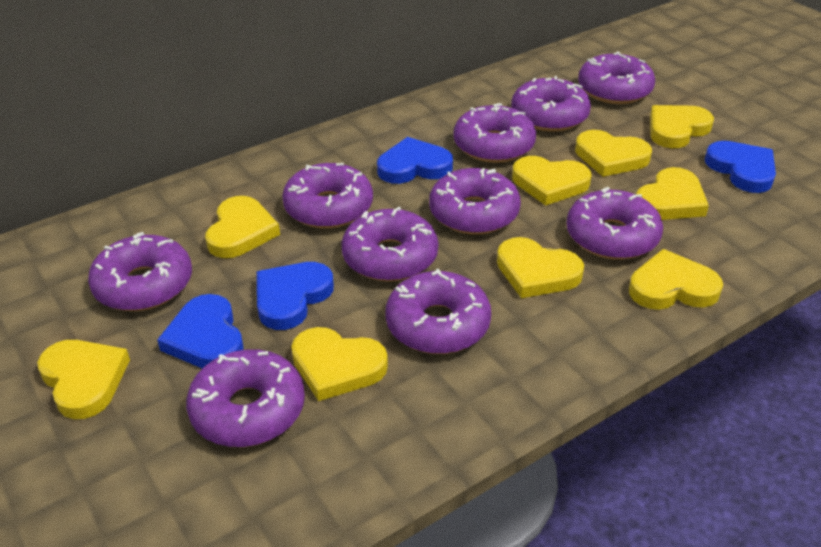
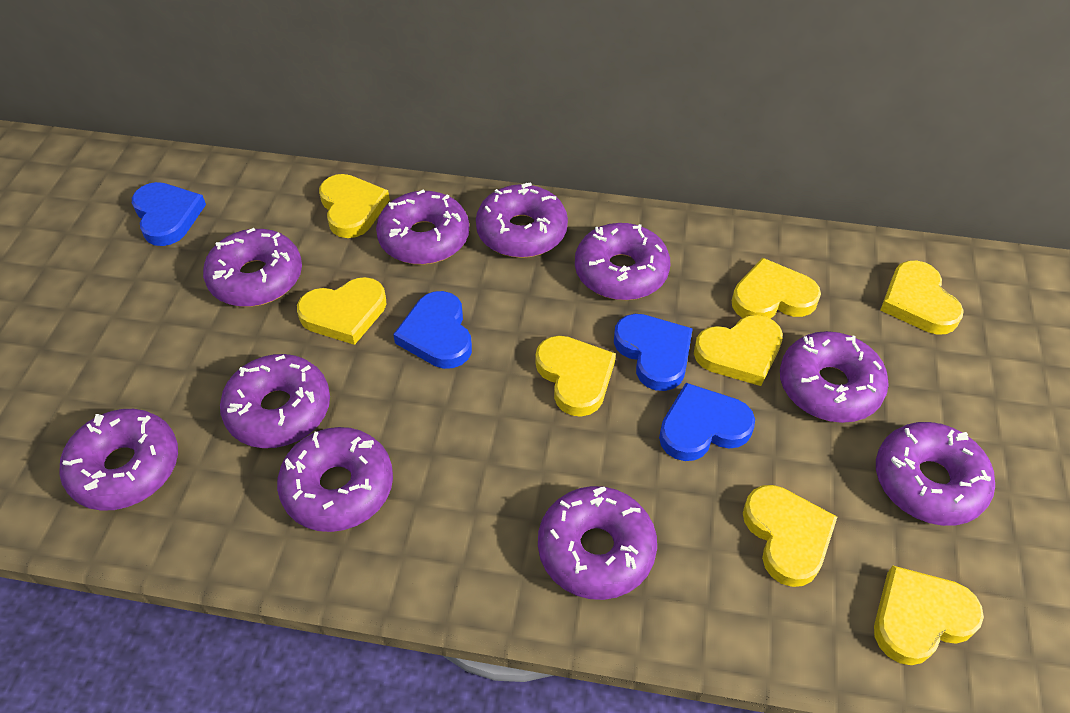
yellow heart: [37,340,130,419] [205,196,280,258] [291,327,388,401] [497,237,584,298] [512,156,592,206] [575,130,652,177] [629,249,723,310] [636,167,709,220] [650,105,714,148] = 9 -> [297,277,387,345] [319,174,390,238] [535,336,616,417] [694,315,783,386] [732,258,821,319] [743,485,837,587] [874,566,984,665] [880,260,964,335] = 8

